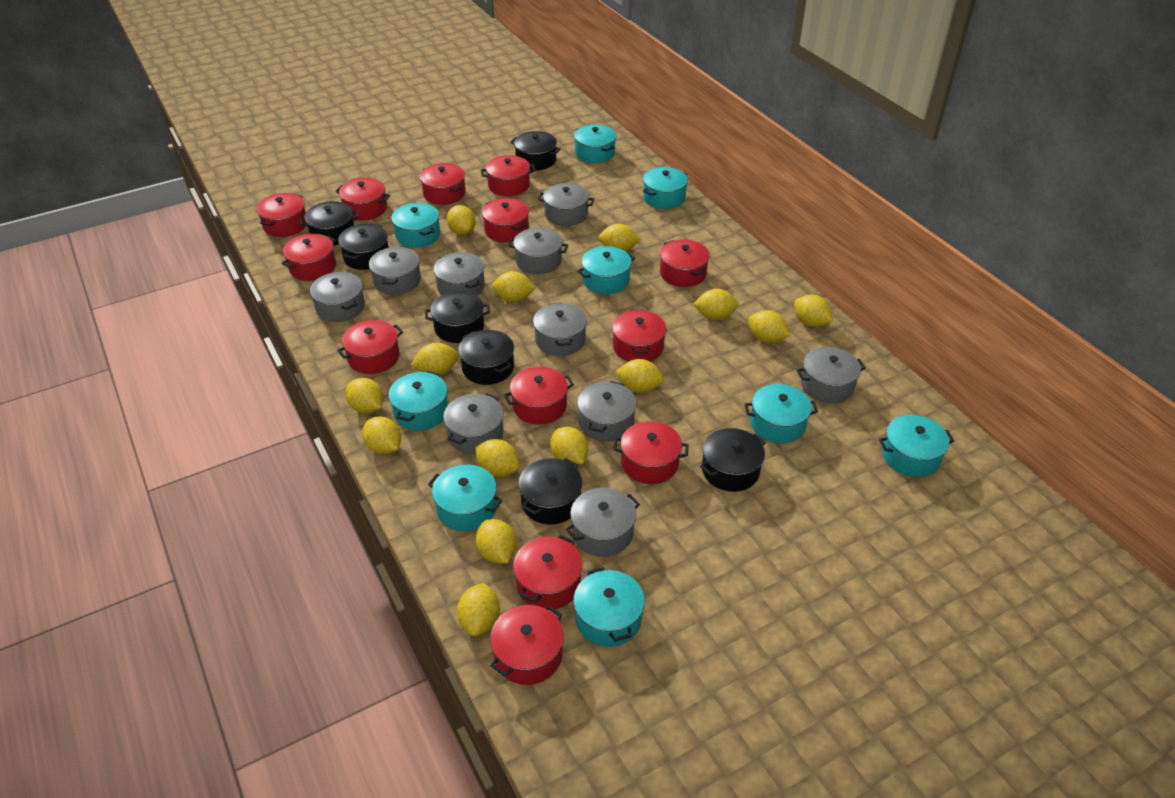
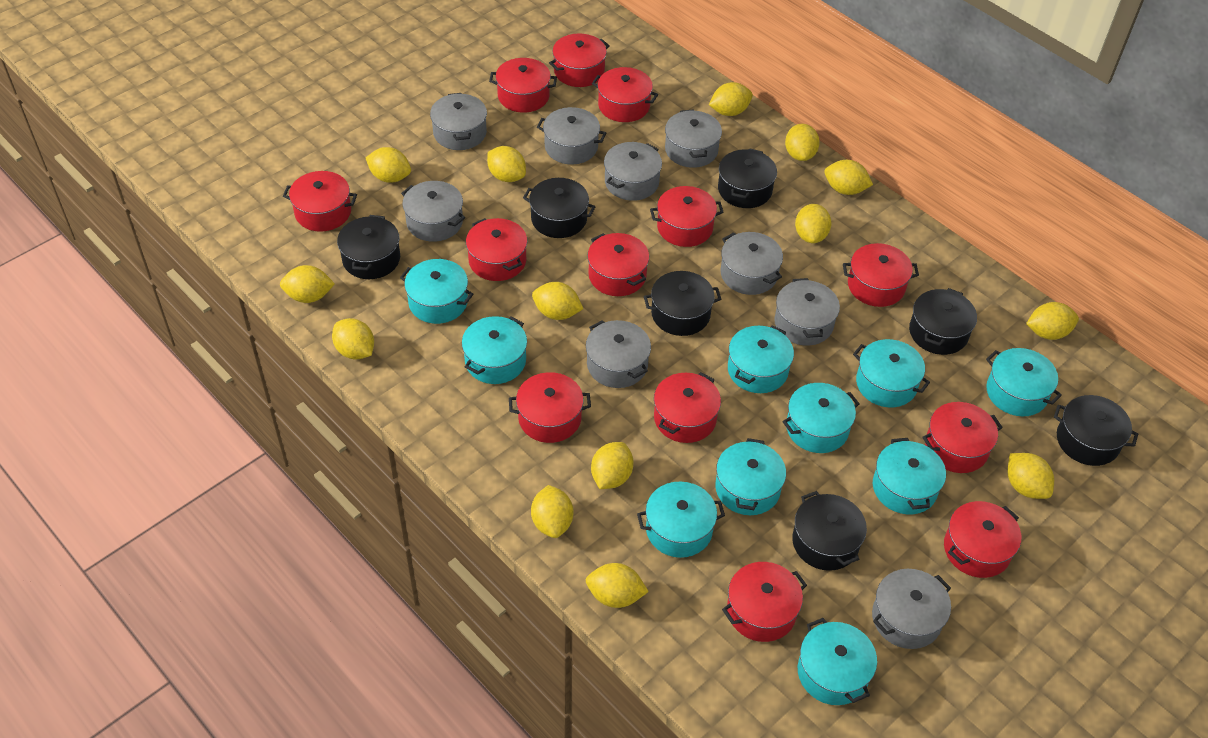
grey pot: [310,272,365,322] [369,247,421,295] [434,252,485,296] [443,393,504,454] [508,228,568,274] [533,303,587,356] [538,183,594,226] [566,488,640,557] [577,381,636,442] [797,347,866,403] = 10 -> [401,181,465,242] [430,93,487,150] [537,107,606,164] [586,320,651,388] [604,142,662,201] [665,109,722,168] [721,232,783,295] [774,278,840,346] [872,569,951,649] = 9
turquoise pot: [389,371,448,431] [391,203,440,247] [428,465,502,531] [573,567,645,647] [574,125,616,163] [577,246,635,294] [643,167,688,209] [744,384,818,443] [879,415,954,477] = 9 -> [400,259,473,324] [462,316,527,384] [637,481,725,558] [715,438,786,515] [728,325,794,393] [783,383,859,453] [798,618,877,705] [853,339,930,407] [873,438,946,514] [986,348,1062,416] = 10

